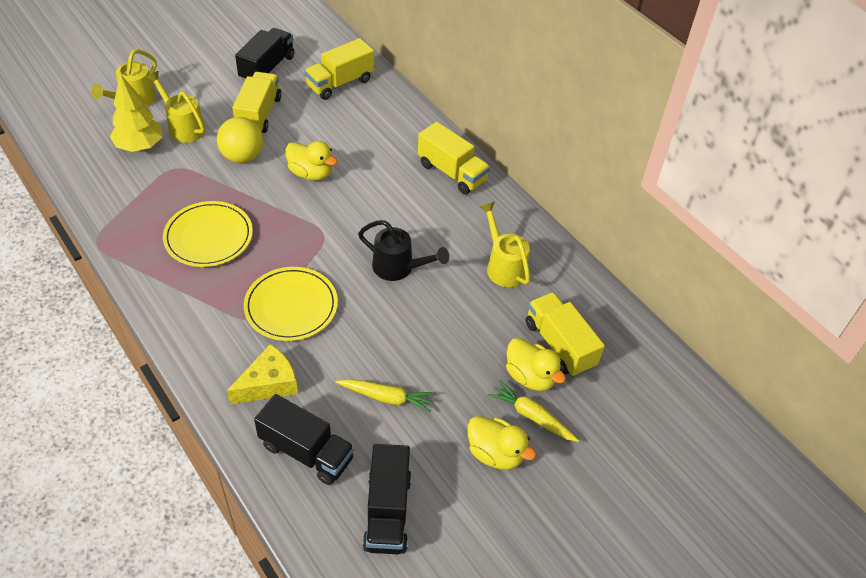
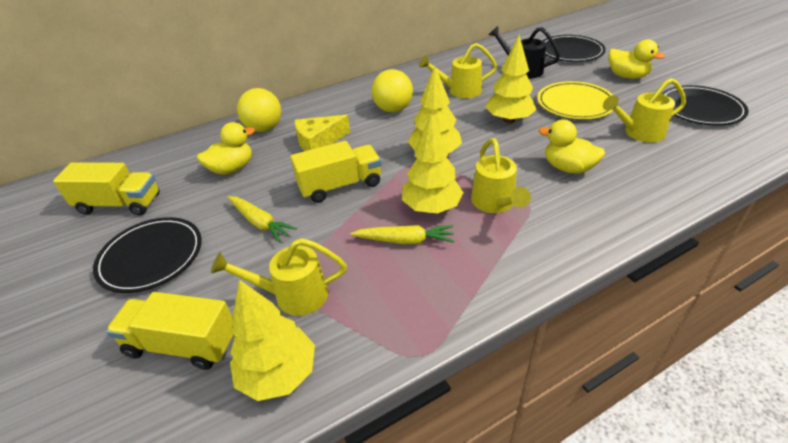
black plate: none = 0 -> [93,217,202,293] [542,35,606,62] [661,85,748,126] = 3
black truck: [235,28,294,81] [254,394,355,485] [363,444,412,554] = 3 -> none = 0
yellow ball: [217,117,263,163] = 1 -> [237,88,281,132] [372,69,413,112] = 2
yellow plate: [163,201,253,267] [244,267,338,341] = 2 -> [537,81,614,119] = 1
yellow tree: [110,74,162,152] = 1 -> [230,280,315,401] [402,114,464,213] [407,66,462,153] [485,35,537,123] = 4
yellow truck: [232,72,282,133] [304,38,374,100] [418,122,490,195] [526,292,605,377] = 4 -> [53,162,160,216] [106,292,235,370] [290,141,381,203] = 3
yellow watering can: [91,49,157,107] [146,71,206,143] [479,202,530,287] = 3 -> [211,238,347,316] [419,43,497,98] [471,138,531,213] [603,78,686,142] = 4

